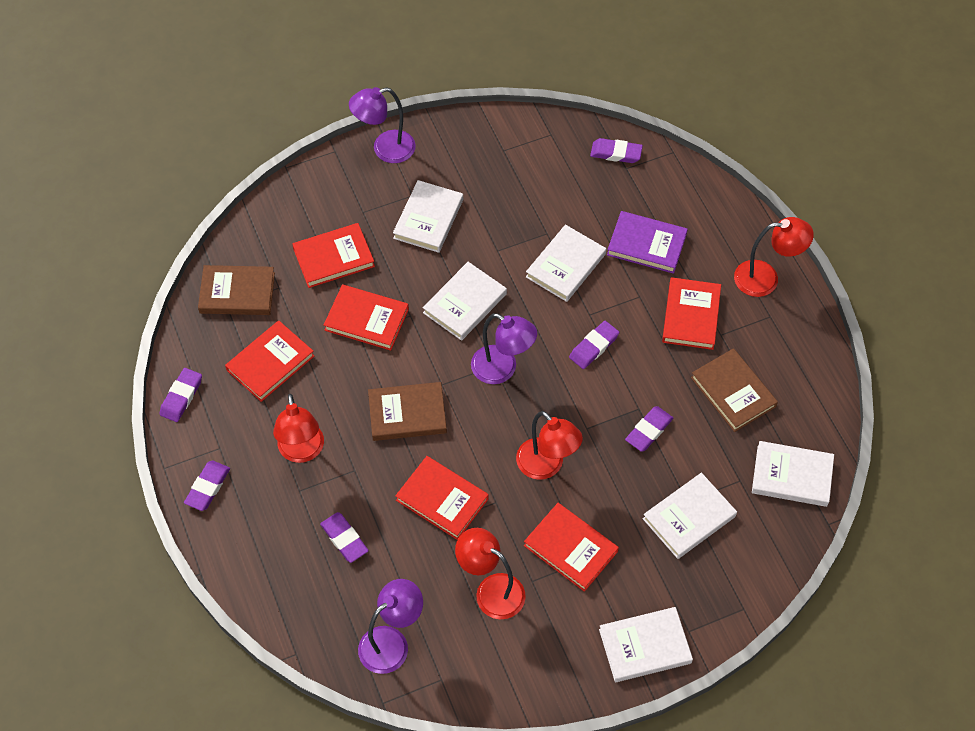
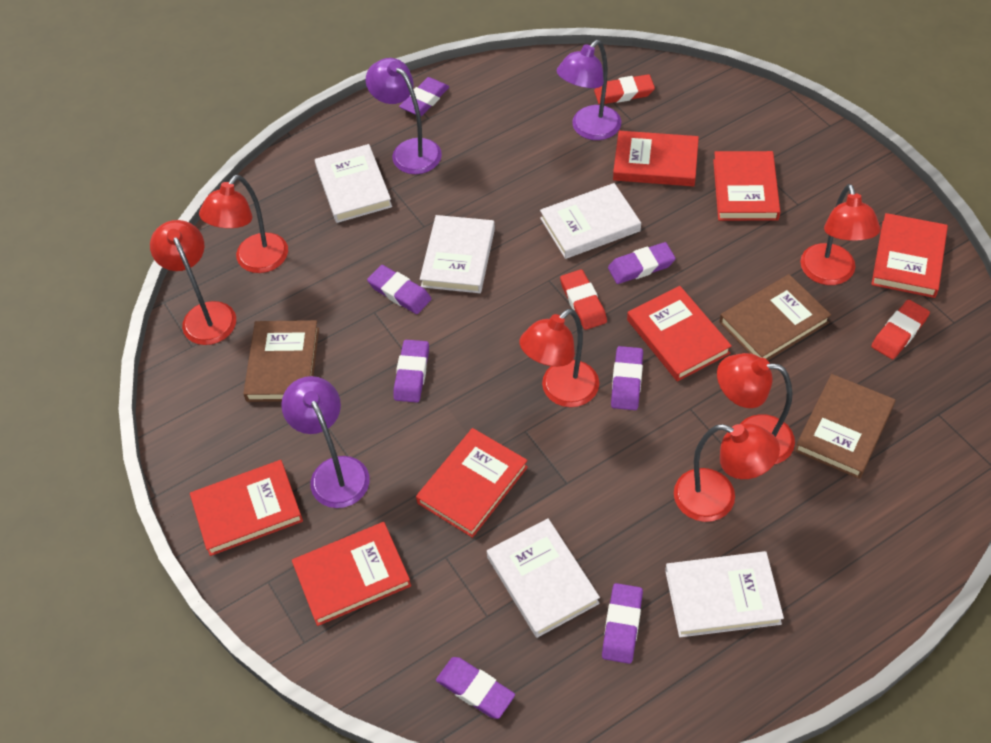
purple book: [607,211,688,274] = 1 -> none = 0
purple eraser: [159,368,202,422] [184,461,230,511] [320,512,369,563] [569,321,619,369] [590,138,643,163] [625,406,673,452] = 6 -> [367,265,431,314] [393,340,429,402] [399,77,449,116] [436,657,515,719] [602,583,643,664] [608,242,676,284] [611,346,643,410] = 7
red book: [225,320,314,402] [292,223,375,288] [324,284,409,351] [395,456,489,540] [524,503,619,592] [662,277,721,350] = 6 -> [190,460,303,556] [292,522,411,626] [416,428,528,538] [613,131,699,186] [627,286,732,381] [713,151,780,221] [871,213,948,298] = 7
red eraser: none = 0 -> [560,269,607,330] [594,74,655,105] [871,300,930,359] = 3
red lamp: [273,394,324,463] [455,528,526,619] [516,411,583,480] [734,217,814,297] = 4 -> [150,220,236,345] [199,175,288,273] [519,309,599,407] [674,423,780,522] [717,353,795,464] [800,184,880,285] = 6
white book: [393,180,463,253] [423,262,507,341] [526,225,606,302] [599,607,693,682] [643,473,737,559] [752,441,834,507] = 6 -> [315,144,392,223] [420,215,495,293] [487,518,600,638] [540,183,641,259] [665,551,784,637] = 5

